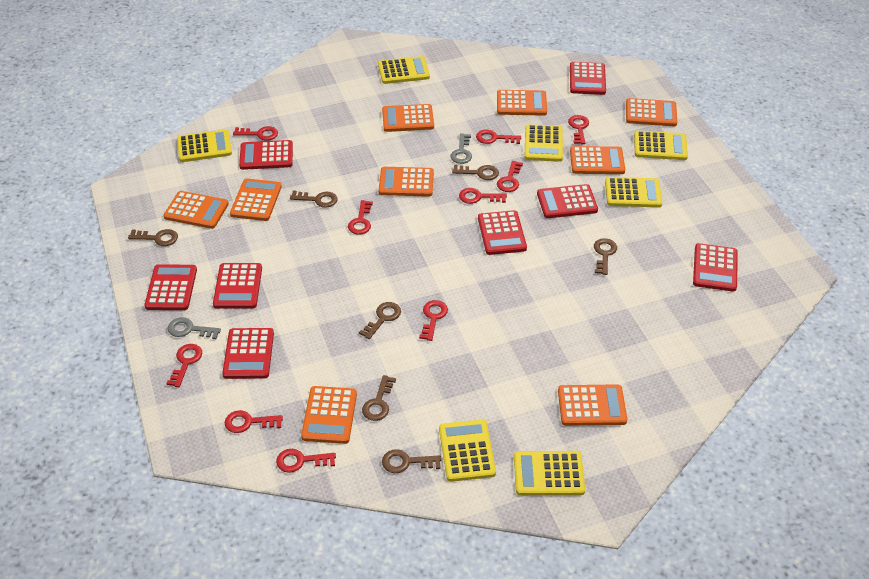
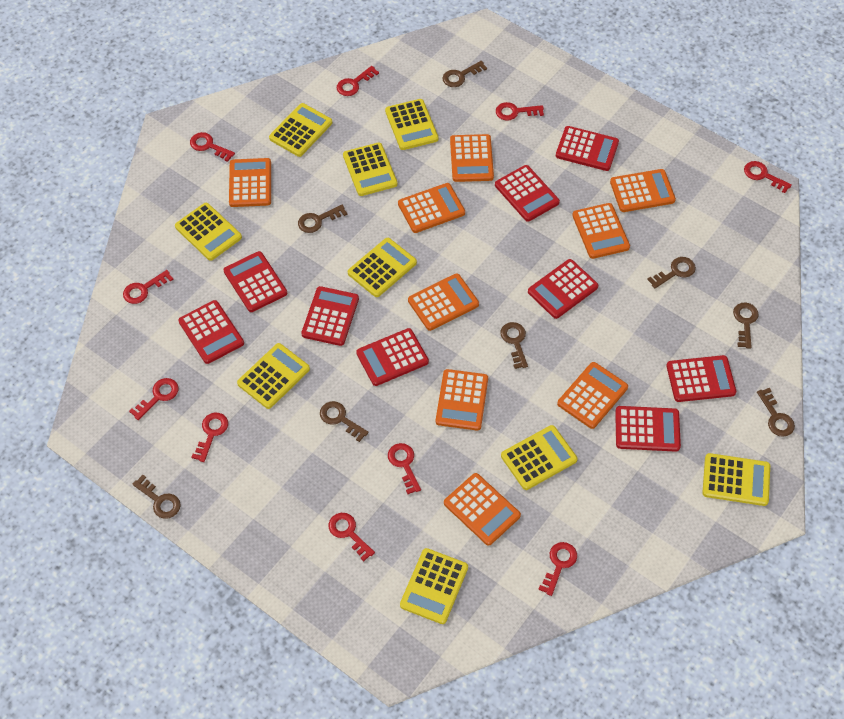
brown key: [128,229,178,246] [290,190,337,208] [359,302,401,339] [362,375,396,421] [382,449,441,473] [452,165,499,180] [594,238,617,275] = 7 -> [132,475,181,519] [298,205,347,233] [320,401,369,442] [443,61,487,87] [500,322,528,369] [647,257,696,288] [733,302,759,348] [757,388,795,437] = 8
grey key: [168,317,221,339] [450,133,472,164] = 2 -> none = 0
red calculator: [144,264,197,310] [213,263,262,309] [222,328,274,379] [239,140,293,170] [478,210,527,255] [537,184,598,218] [570,62,606,95] [693,243,738,292] = 8 -> [178,300,244,364] [224,251,287,312] [301,286,359,346] [356,328,429,386] [495,165,560,222] [528,259,598,319] [556,126,619,171] [615,406,681,452] [666,355,736,402] = 9
yellow calculator: [177,129,232,162] [378,56,430,84] [439,420,496,482] [514,451,585,496] [525,124,563,162] [605,177,662,207] [634,131,688,160] = 7 -> [175,203,242,261] [237,343,310,409] [269,103,332,157] [343,142,398,196] [348,238,417,297] [385,99,439,150] [400,548,468,624] [501,425,577,490] [702,453,770,506] = 9

